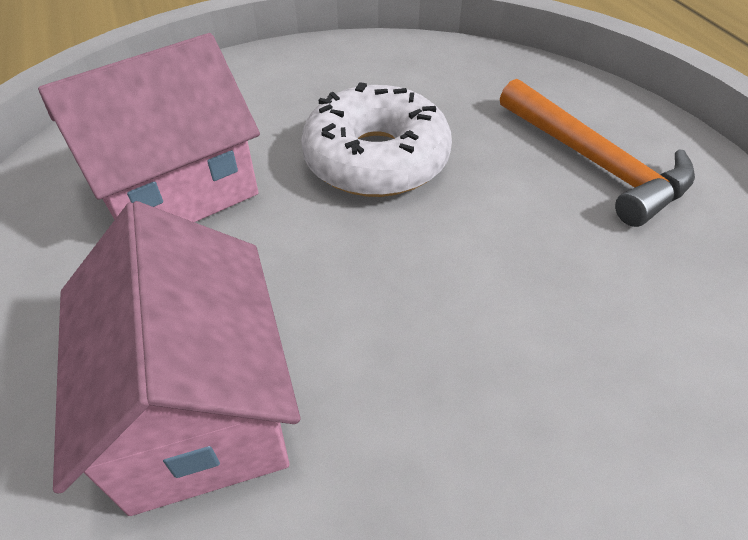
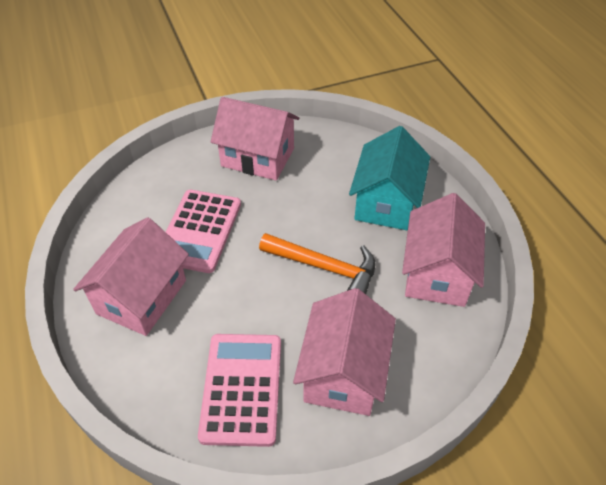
pink calculator: none = 0 -> [166,190,241,273] [198,334,281,447] = 2
pink house: [38,33,260,222] [53,201,300,516] = 2 -> [73,217,189,336] [211,97,299,180] [293,288,396,416] [402,193,485,307] = 4
turquoise house: none = 0 -> [349,126,430,230] = 1
white donut: [301,82,452,197] = 1 -> none = 0

